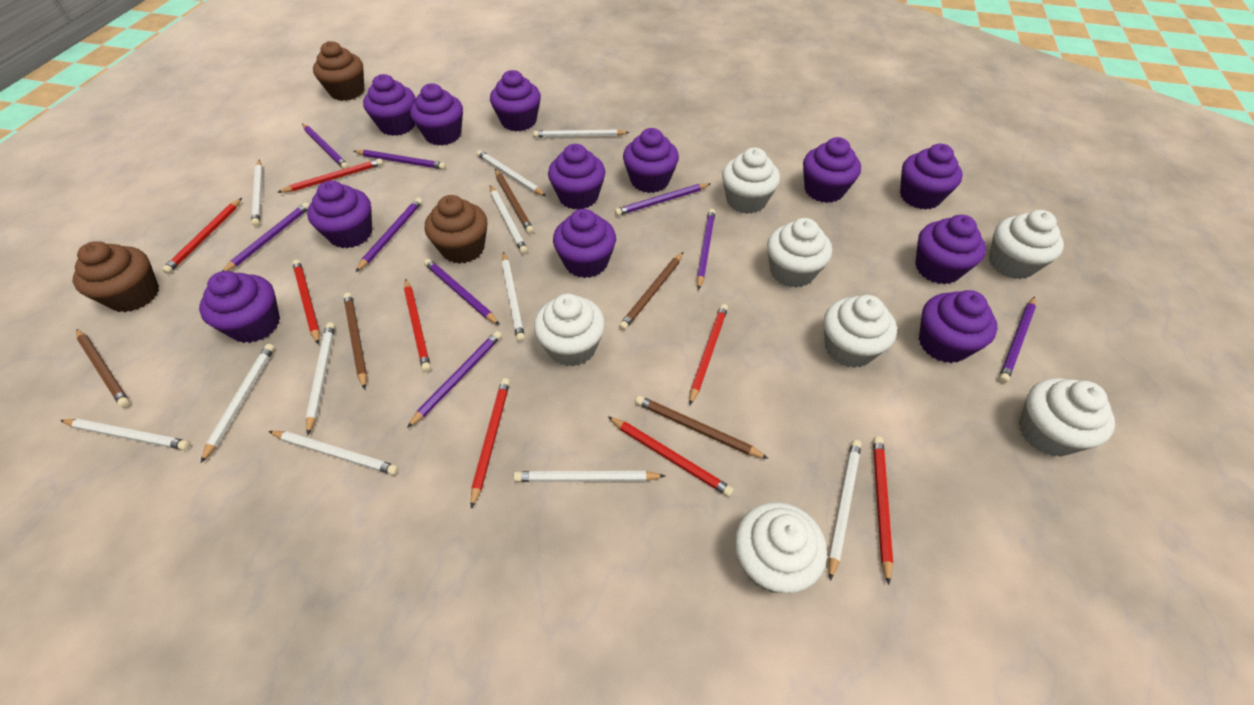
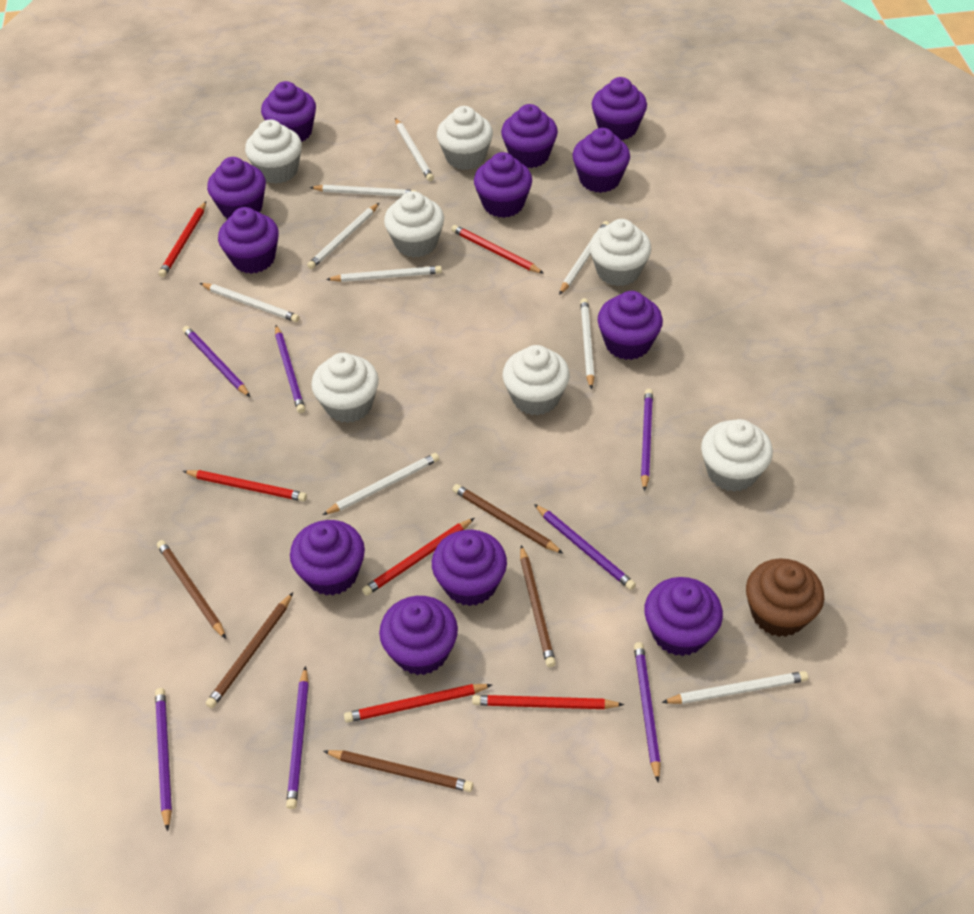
brown cupcake: [73,241,159,312] [313,41,364,101] [425,195,487,264] = 3 -> [746,558,824,637] = 1
purple pencil: [222,202,309,271] [302,124,349,169] [354,150,446,170] [356,198,423,272] [407,331,502,428] [424,259,500,325] [615,183,710,216] [697,209,716,290] [999,296,1036,383] = 9 -> [155,688,172,831] [183,326,250,397] [275,325,305,413] [286,666,309,809] [534,504,636,590] [634,642,661,782] [641,389,653,492] = 7
red pencil: [162,198,242,274] [277,158,383,193] [292,260,320,344] [404,279,431,372] [471,378,510,509] [608,416,734,497] [689,304,728,405] [873,436,893,585] = 8 -> [158,202,206,277] [183,470,307,501] [344,684,492,723] [362,518,474,596] [451,225,544,274] [472,695,624,709] = 6
white pencil: [60,419,191,450] [201,344,275,463] [251,160,263,226] [269,431,399,475] [306,322,335,436] [476,150,546,196] [490,185,528,254] [502,252,525,342] [513,471,665,482] [533,129,630,138] [828,440,862,581] = 11 -> [200,283,299,322] [307,203,379,269] [310,185,417,197] [322,453,439,515] [326,266,442,282] [395,118,434,181] [559,221,609,295] [580,298,594,390] [662,671,808,704] = 9

